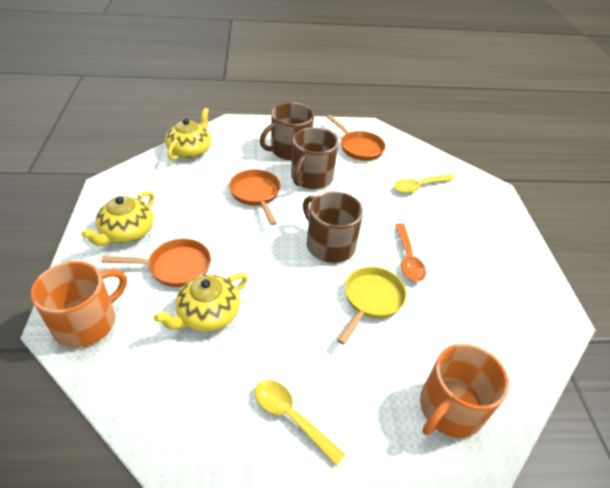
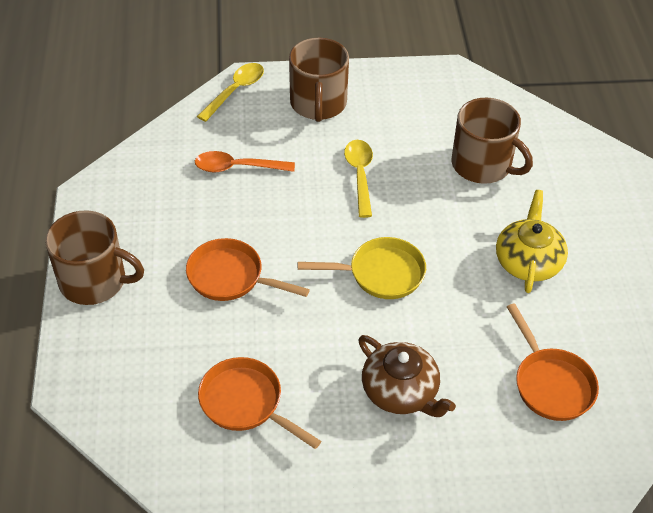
brown teapot: none = 0 -> [358,335,456,417] = 1
orange mug: [31,261,127,348] [420,343,509,438] = 2 -> none = 0
yellow teapot: [81,191,155,246] [154,273,248,332] [165,108,211,160] = 3 -> [496,190,568,293] = 1

